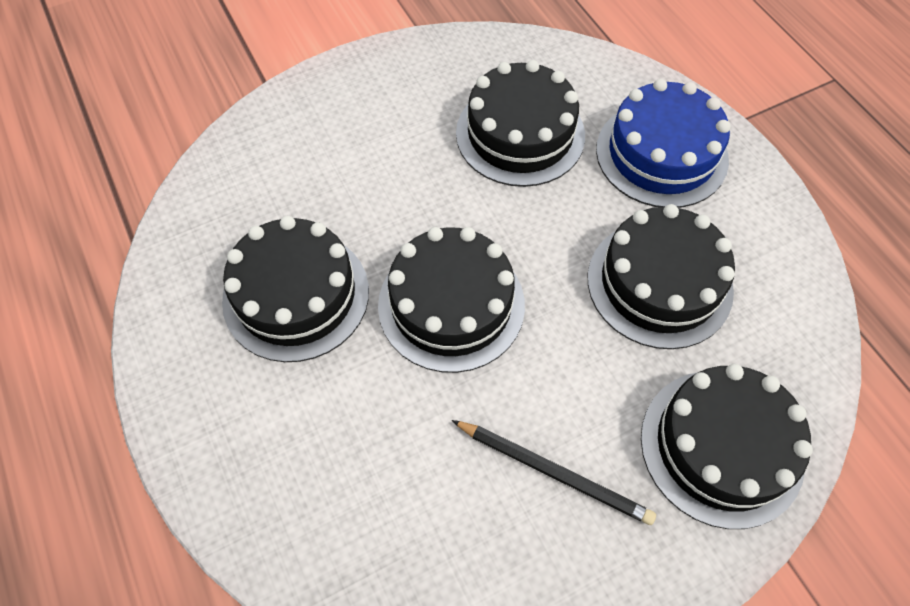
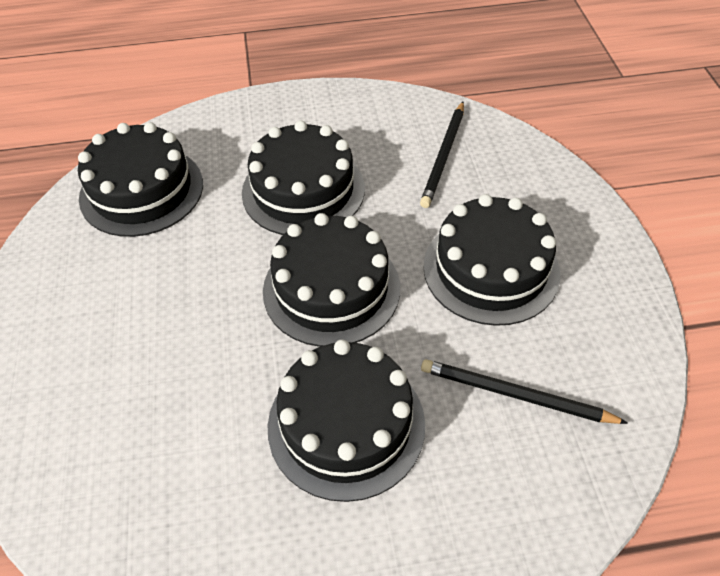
black pencil: [452,420,656,525] = 1 -> [420,102,464,208] [421,359,628,424] = 2
blue cake: [596,79,731,208] = 1 -> none = 0

